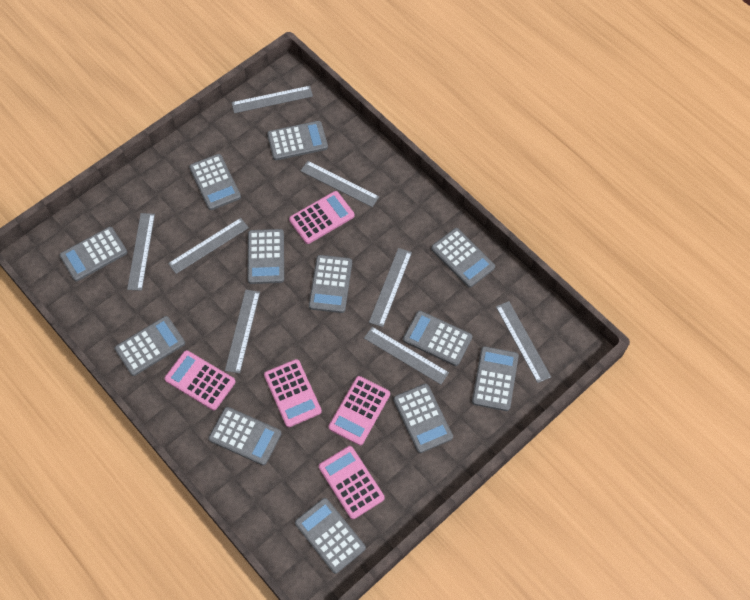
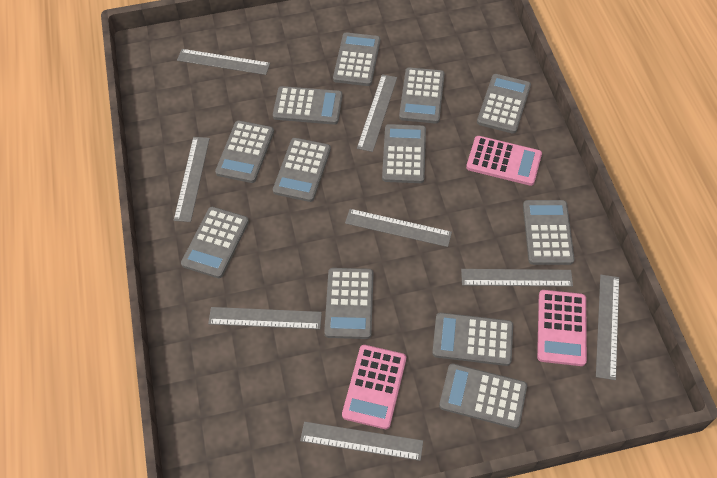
pink calculator: [164,350,236,410] [264,359,322,427] [289,191,355,244] [319,446,385,519] [328,376,390,445] = 5 -> [342,345,406,429] [466,136,542,186] [537,290,587,366] = 3

